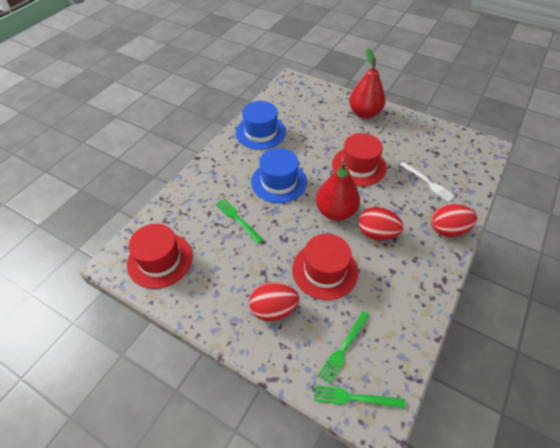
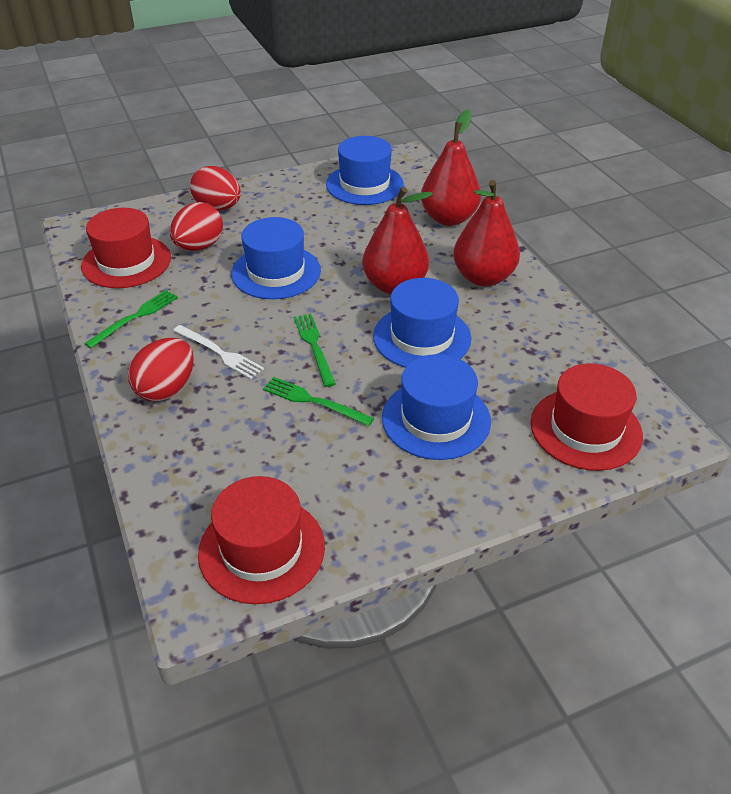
blue hat: [236,101,286,150] [251,148,307,203] = 2 -> [231,217,321,299] [326,136,404,205] [373,278,471,368] [382,354,491,460] = 4
red pear: [316,161,360,221] [349,49,385,119] = 2 -> [362,187,433,294] [421,109,481,226] [453,180,520,286] = 3

